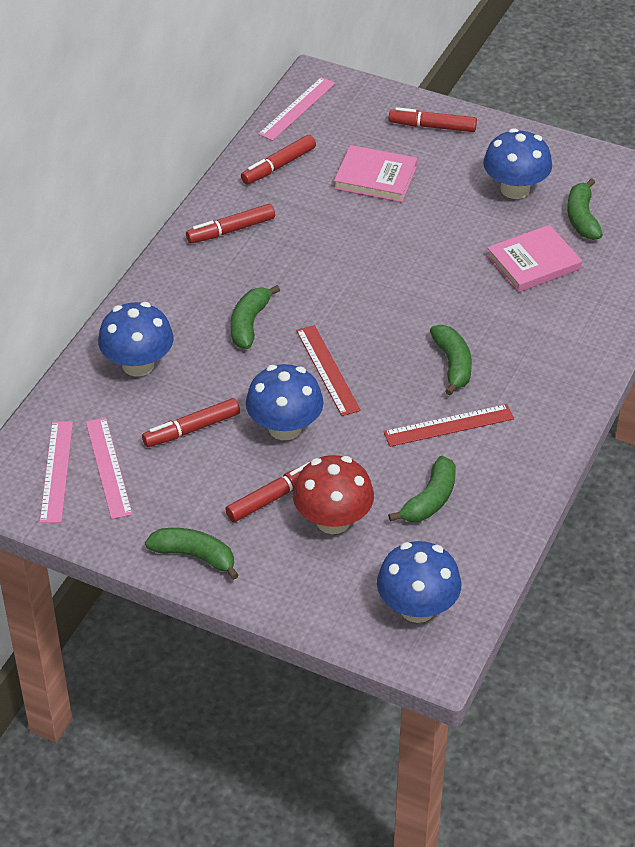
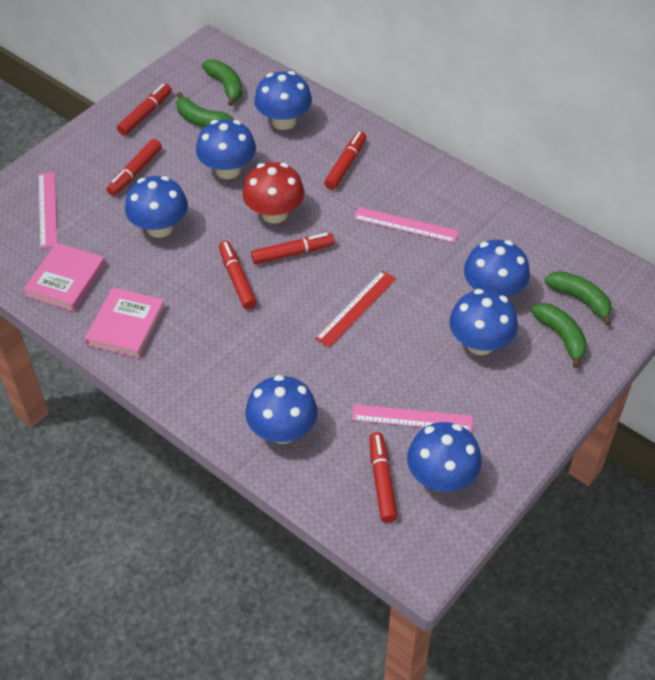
blue mushroom: [98,302,174,376] [246,364,324,440] [377,541,461,623] [483,128,552,199] = 4 -> [125,176,188,238] [196,119,256,179] [245,375,317,444] [254,71,312,130] [407,422,482,492] [449,289,518,355] [464,240,530,297] = 7
green banana: [145,528,239,580] [231,285,280,349] [388,456,456,522] [430,325,472,395] [567,178,603,240] = 5 -> [176,92,234,127] [202,60,242,106] [531,303,587,368] [545,271,612,326] = 4
red marker: [142,398,240,447] [186,204,275,244] [225,462,310,522] [241,135,316,185] [389,107,477,132] = 5 -> [107,139,162,196] [117,84,172,136] [219,241,257,309] [251,233,334,264] [324,131,367,190] [369,432,398,523] = 6
red ruler: [296,325,361,416] [383,404,514,447] = 2 -> [315,271,396,348] = 1

